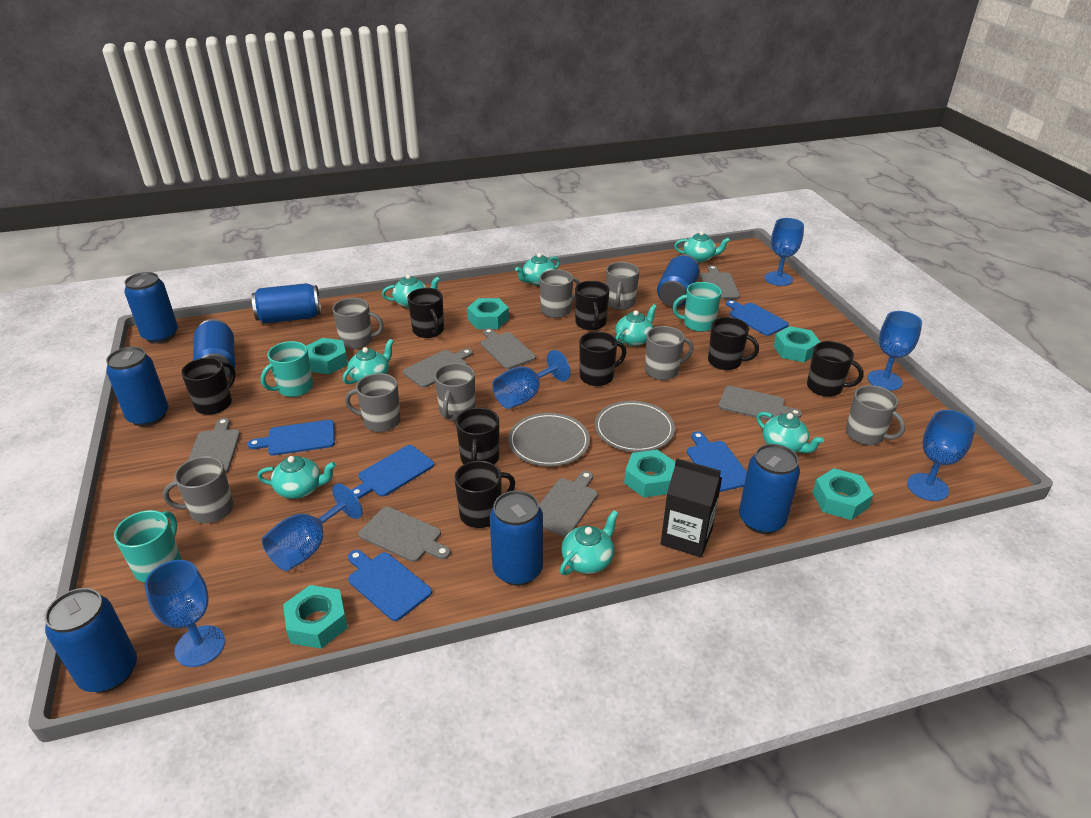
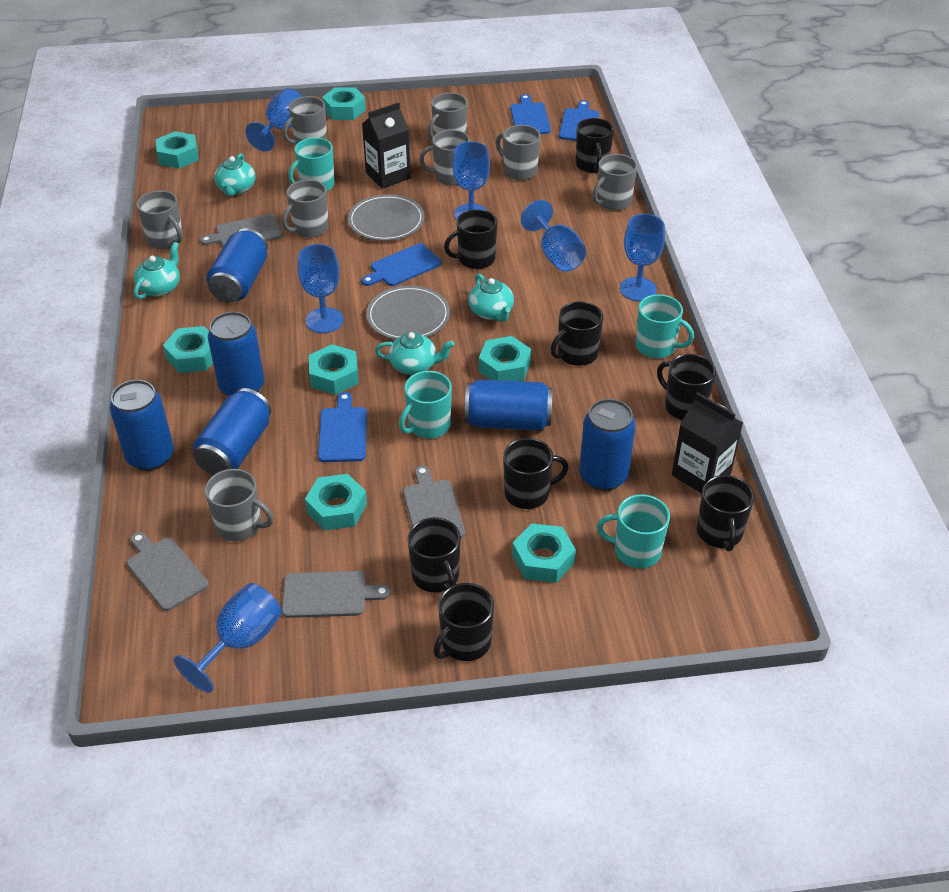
black carton: [661,458,722,557] = 1 -> [362,102,411,189] [672,392,743,494] = 2
blue can: [44,588,137,693] [106,347,168,427] [124,272,178,343] [193,319,235,378] [252,283,321,324] [490,490,543,586] [657,254,700,306] [739,444,800,534] = 8 -> [110,380,174,471] [193,388,271,475] [207,228,268,302] [208,312,264,396] [465,379,553,431] [579,399,636,491] = 6
blue cutting board: [248,420,335,456] [348,550,432,621] [351,445,434,499] [687,431,747,492] [726,300,789,336] = 5 -> [318,392,367,462] [361,243,441,286] [510,94,551,134] [559,100,599,141] = 4
grey cutting board: [188,418,240,473] [359,507,450,562] [403,348,473,388] [481,328,536,369] [539,471,598,537] [700,265,740,299] [718,386,802,420] = 7 -> [127,532,209,611] [200,214,283,247] [282,571,391,618] [403,466,465,538] = 4
turquoise mug: [114,510,181,583] [261,341,313,397] [673,282,722,332] = 3 -> [288,138,335,191] [399,371,452,438] [597,494,670,568] [636,294,694,358] = 4
turquoise nut: [283,585,348,649] [306,338,348,374] [467,298,509,329] [624,450,675,497] [773,326,820,362] [812,468,873,520] = 6 -> [156,131,199,169] [163,326,213,373] [305,474,367,531] [309,344,359,395] [322,87,366,120] [479,336,531,381] [512,523,576,583] = 7
turquoise teapot: [257,456,336,499] [343,339,394,384] [382,274,440,308] [515,253,560,286] [560,510,618,575] [616,304,657,346] [674,231,730,263] [757,412,824,453] = 8 -> [134,242,180,299] [214,153,256,196] [375,332,454,375] [468,274,514,322] = 4

